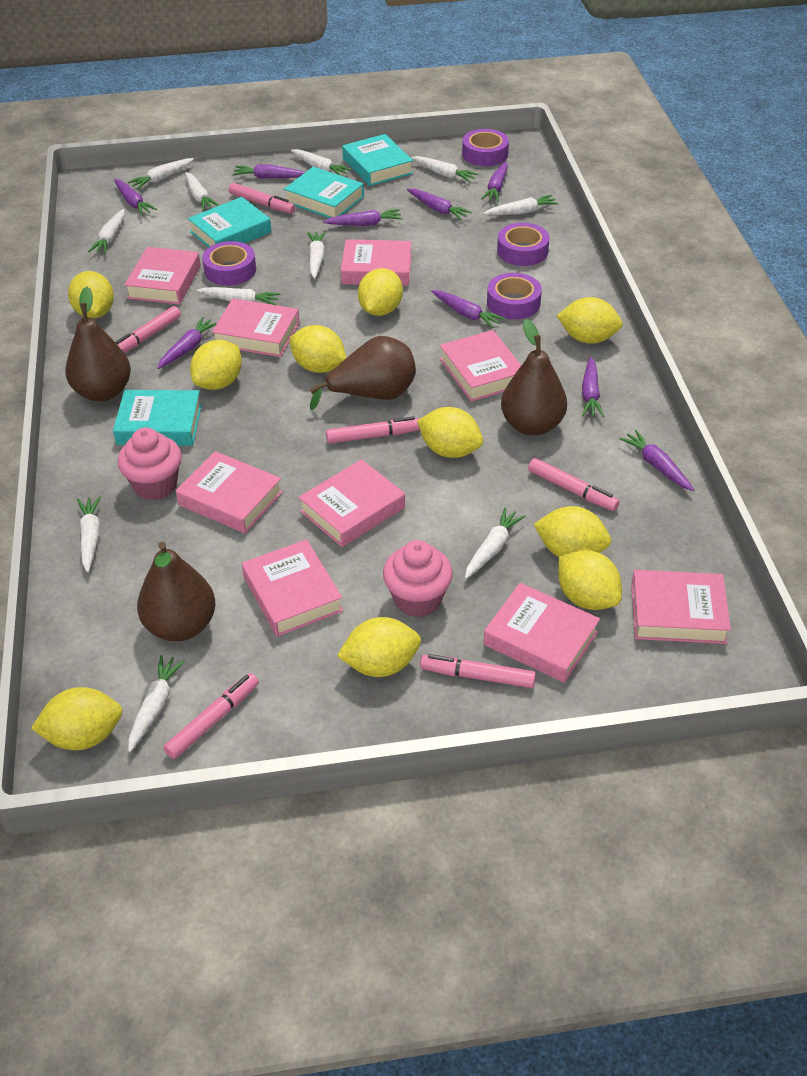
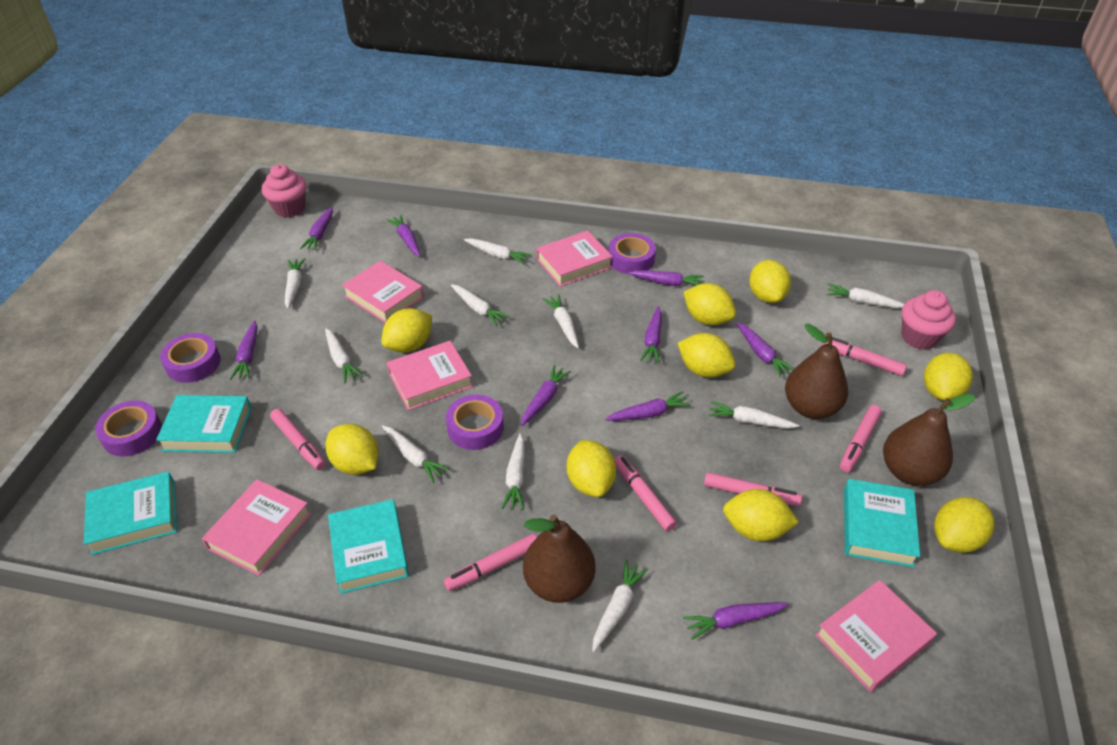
brown pear: [65,286,131,401] [137,542,215,641] [309,336,416,410] [501,319,567,436] = 4 -> [523,514,595,603] [785,323,848,419] [883,394,975,486] = 3
pink book: [124,247,201,304] [176,451,283,533] [212,299,300,357] [242,539,343,637] [298,459,405,547] [341,239,412,286] [440,330,521,402] [484,583,600,683] [631,570,731,644] = 9 -> [202,479,311,576] [342,261,424,323] [387,341,473,411] [536,230,613,287] [815,580,937,692] = 5
white carrot: [77,496,101,573] [88,209,125,254] [128,158,194,190] [128,655,186,753] [185,172,220,211] [196,287,280,305] [290,149,352,176] [307,231,326,279] [411,156,479,182] [465,507,526,579] [483,194,559,215] = 11 -> [285,258,305,309] [325,328,363,383] [382,426,449,483] [451,284,510,326] [464,238,532,265] [501,433,525,510] [543,294,579,348] [592,560,648,652] [708,401,799,429] [827,284,904,308] = 10
yellow lemon: [31,687,123,750] [68,271,114,318] [190,340,242,390] [290,325,347,373] [337,617,421,677] [358,268,403,316] [417,407,483,458] [534,506,611,557] [557,297,623,344] [558,550,622,610] = 10 -> [325,424,379,475] [381,308,432,353] [567,440,616,497] [678,333,736,377] [684,283,736,325] [723,489,799,541] [749,260,791,303] [924,353,973,401] [934,497,995,553] = 9

